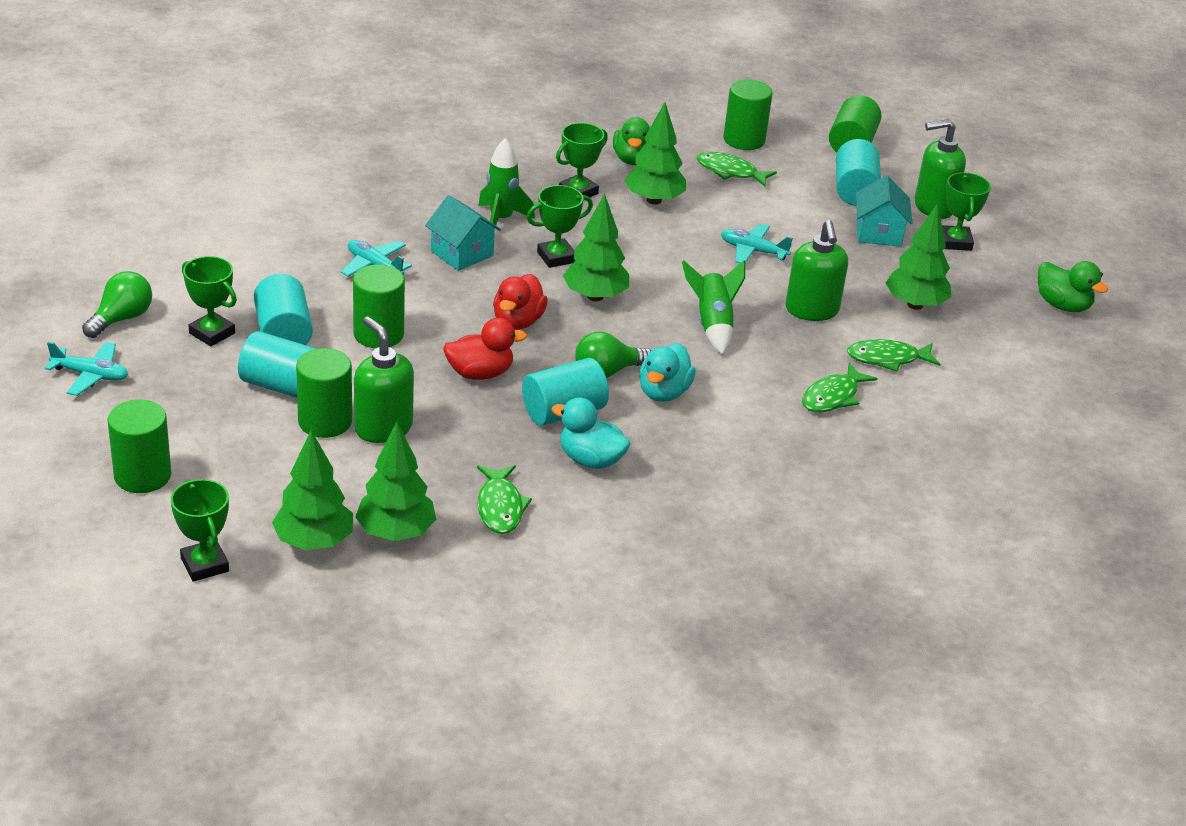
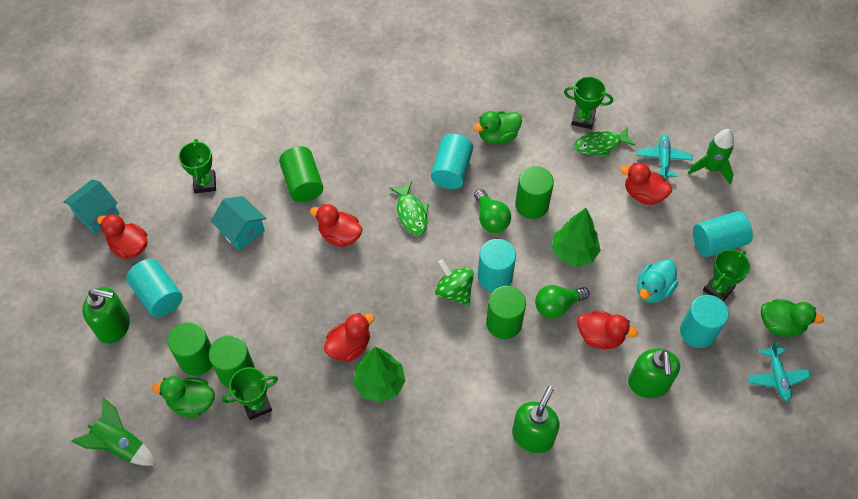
green duck: [613,117,650,165] [1038,261,1108,312] = 2 -> [152,376,215,417] [473,111,522,144] [761,299,824,337] = 3
green fish: [477,465,532,534] [697,152,777,187] [802,363,878,412] [847,339,940,371] = 4 -> [389,181,429,235] [574,127,635,157] = 2
green spinning top: none = 0 -> [435,259,474,306] = 1
green tree: [272,430,353,550] [355,422,436,541] [563,193,629,301] [624,102,686,205] [886,204,951,310] = 5 -> [353,347,406,403] [551,208,601,267] = 2
green trophy: [171,479,229,582] [182,256,237,346] [527,185,593,268] [556,123,608,200] [942,172,991,251] = 5 -> [178,139,216,193] [222,367,278,420] [564,77,613,129] [703,249,750,302] = 4
red duck: [443,318,527,380] [493,274,548,330] = 2 -> [97,214,148,259] [310,204,363,247] [324,313,375,362] [578,310,638,349] [620,163,672,205] = 5
turquoise cylinder: [238,331,316,398] [254,274,313,345] [522,358,609,426] [836,139,881,206] = 4 -> [126,259,183,317] [431,134,473,189] [478,239,516,292] [680,295,729,348] [693,211,753,257] = 5
turquoise duck: [551,397,631,469] [639,343,696,402] = 2 -> [637,259,678,303] = 1
turquoise plane: [45,342,128,396] [341,240,412,277] [721,224,793,263] = 3 -> [637,135,693,179] [748,341,812,402] = 2

